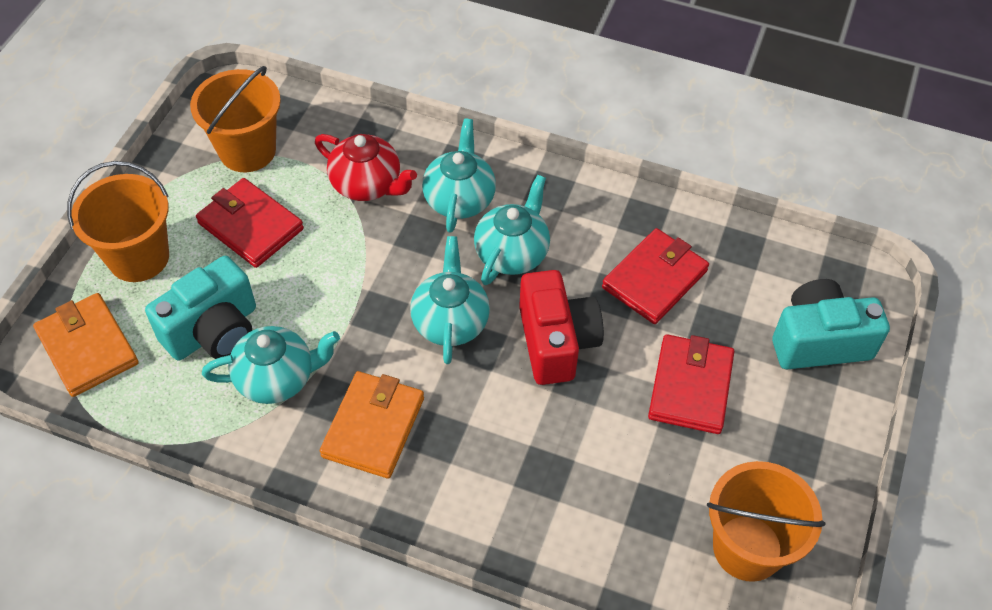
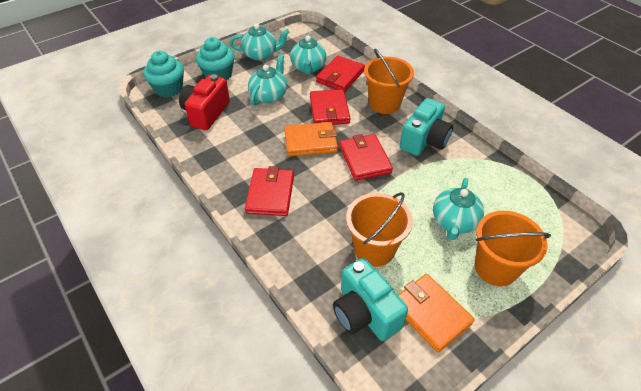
red teapot: [315,134,417,201] = 1 -> none = 0
red wallet: [196,178,304,268] [602,228,709,324] [648,334,734,434] = 3 -> [245,166,294,216] [310,89,351,125] [316,56,365,92] [339,134,393,181] = 4
turquoise cupcake: none = 0 -> [143,51,184,97] [196,37,235,81] = 2

